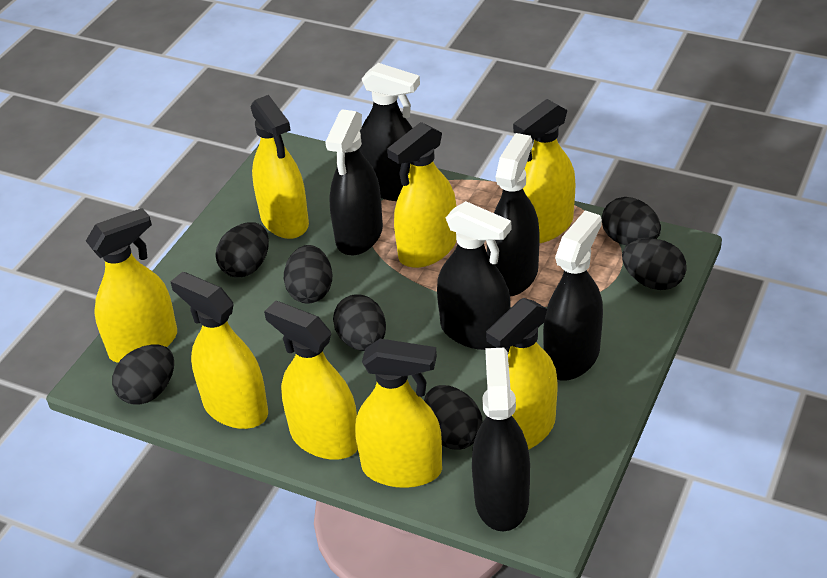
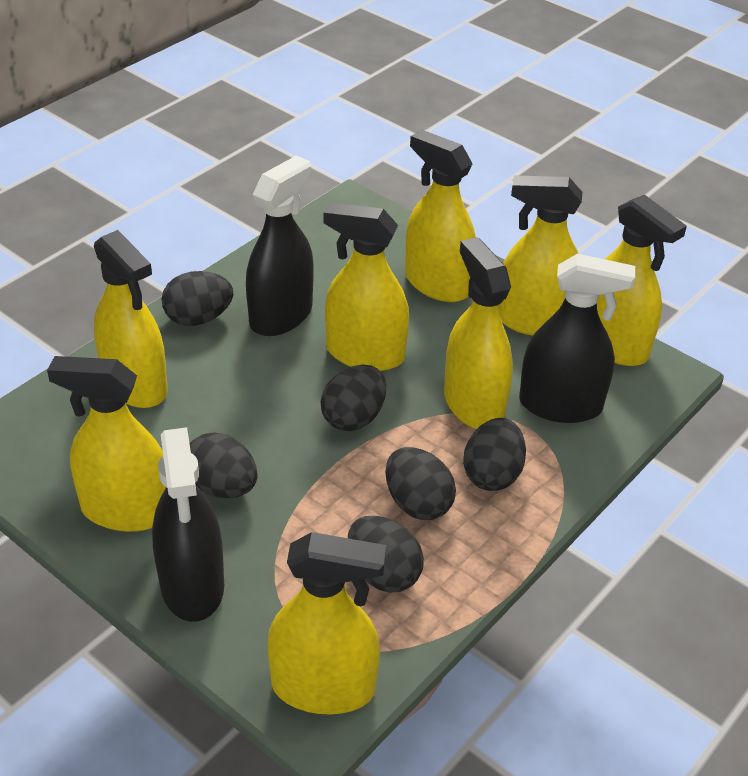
black egg: [112,344,174,405] [216,222,269,277] [284,245,332,304] [333,294,386,351] [424,385,483,449] [602,197,661,245] [622,238,687,290] = 7 -> [162,271,233,326] [190,432,258,498] [320,365,386,431] [348,516,424,593] [385,447,456,520] [463,418,526,491] = 6
black spray bottle: [325,109,383,255] [359,63,420,201] [437,201,511,350] [472,348,530,531] [487,133,540,297] [543,211,603,381] = 6 -> [152,427,224,622] [246,155,314,336] [519,254,635,423] = 3

